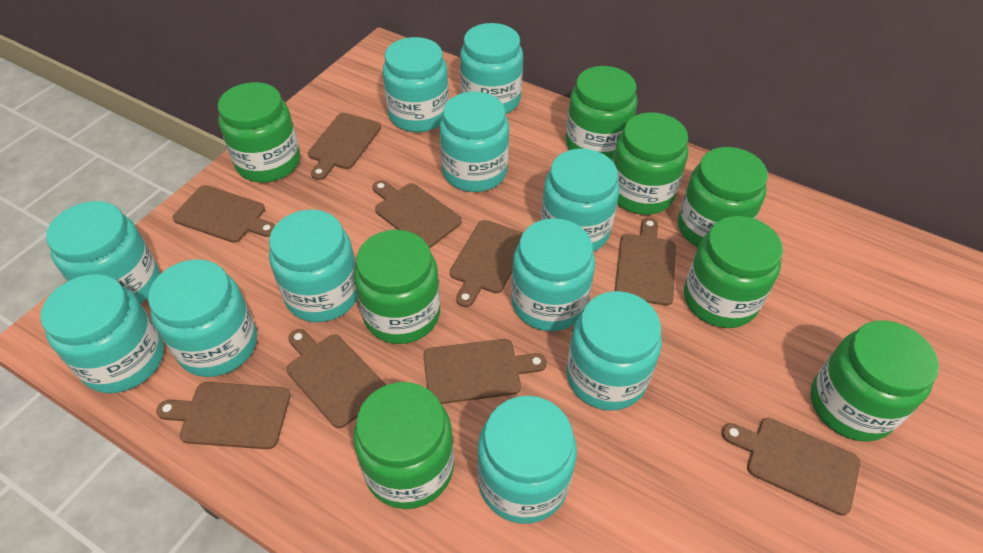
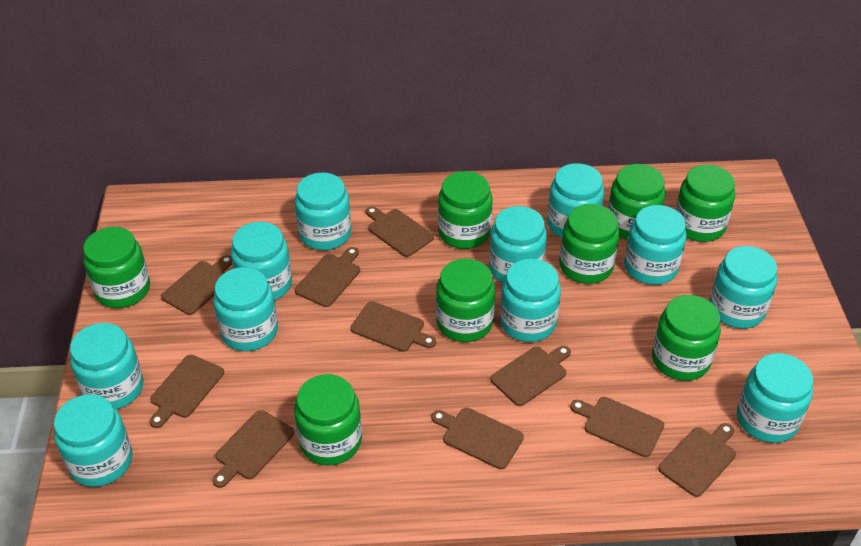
brown cutting board: [156,382,290,449] [173,185,275,243] [287,329,386,428] [308,113,381,180] [373,180,462,248] [423,339,547,404] [450,220,524,307] [615,218,676,306] [722,418,861,516] = 9 -> [150,355,224,428] [161,255,232,315] [212,410,294,488] [295,247,360,307] [350,301,436,352] [366,206,434,257] [431,408,524,470] [490,346,571,406] [570,397,664,457] [658,423,736,497] = 10

